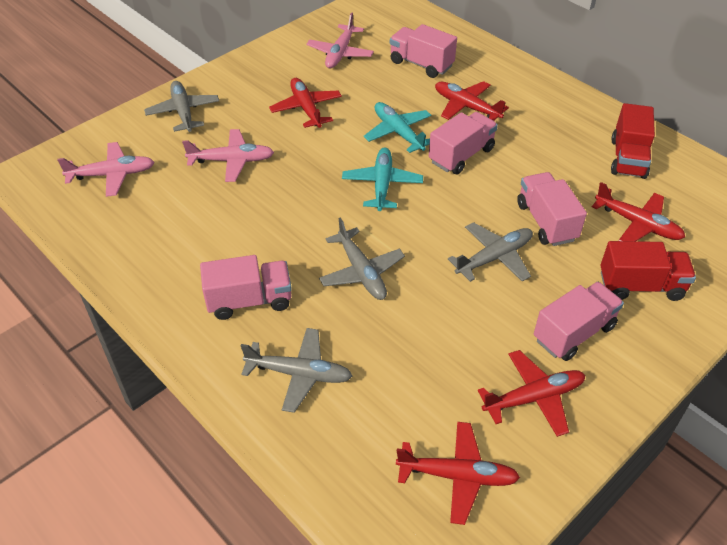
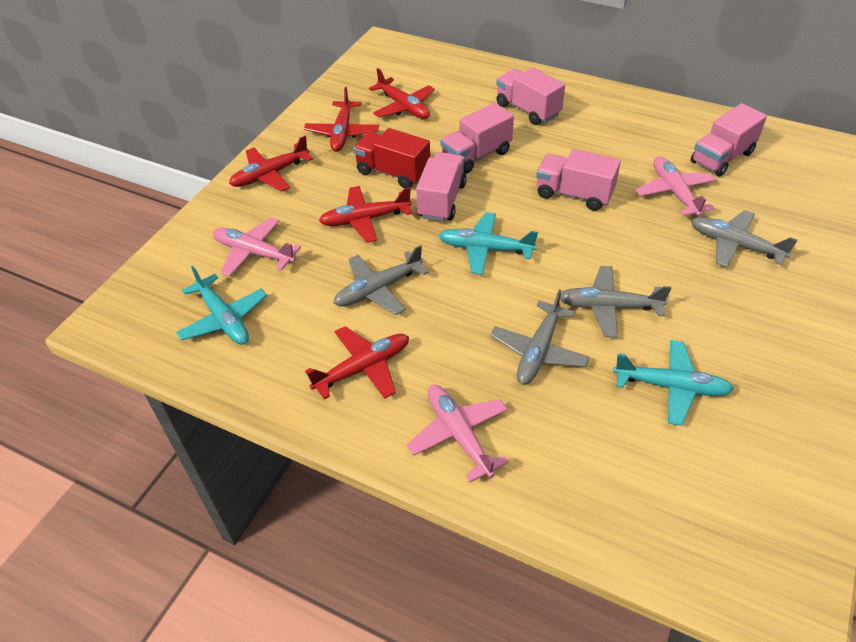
red truck: [600,241,696,301] [611,103,655,179] = 2 -> [353,128,430,188] = 1
turquoise plane: [342,147,423,211] [364,102,432,153] = 2 -> [176,266,267,345] [438,212,538,274] [613,340,734,426] = 3

